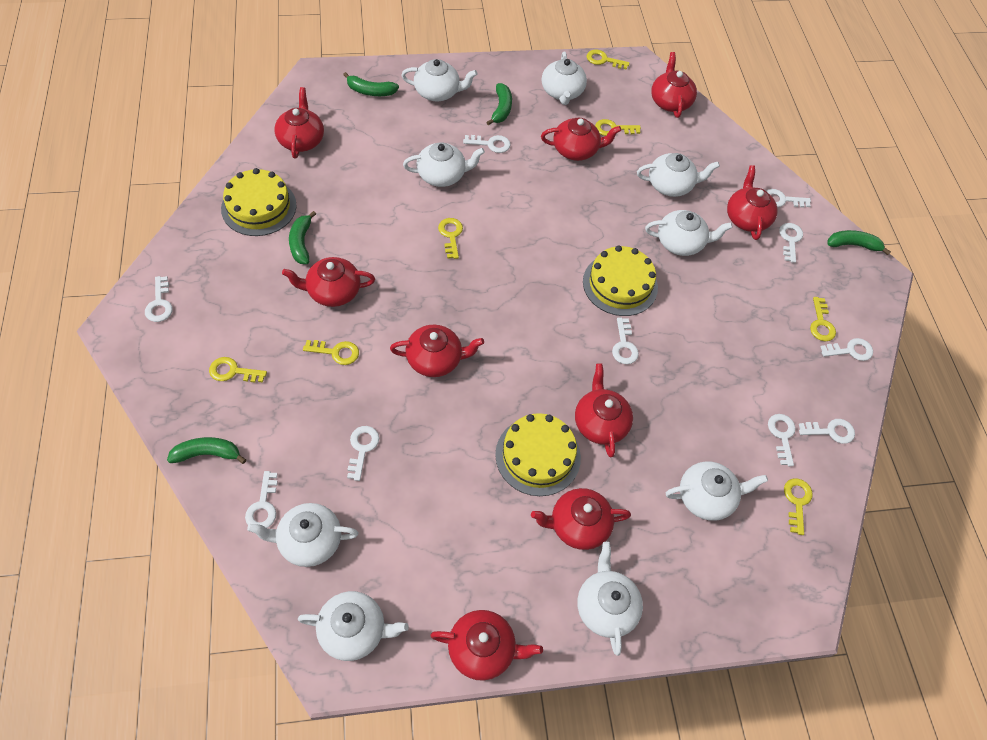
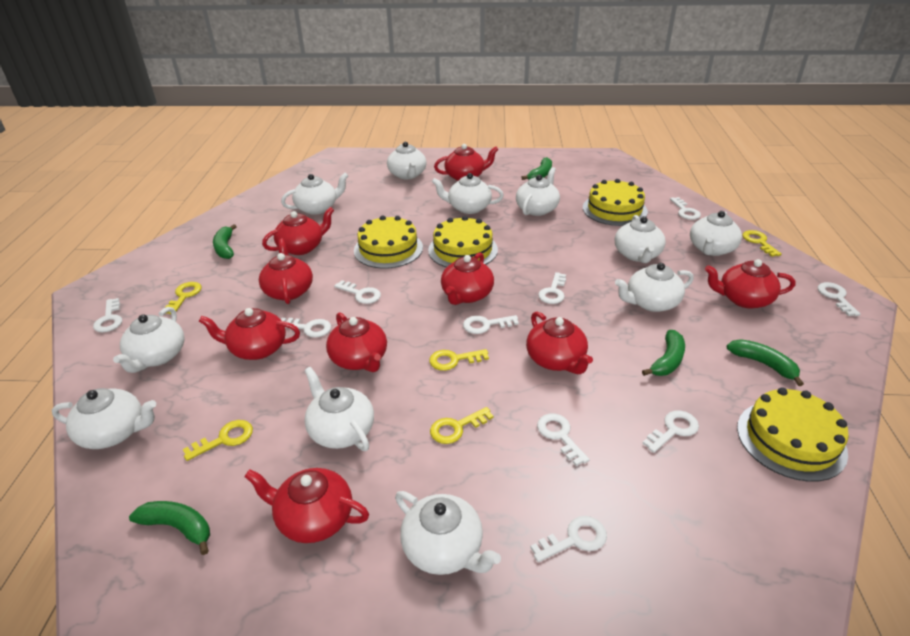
white teapot: [247,503,359,567] [298,591,409,661] [401,59,477,101] [403,142,485,187] [542,51,587,105] [577,542,643,656] [637,153,720,197] [645,210,733,256] [666,461,768,521] = 9 -> [52,388,156,449] [113,307,185,373] [281,172,349,215] [304,367,374,451] [387,142,427,179] [395,491,501,575] [432,173,504,214] [516,167,560,216] [615,215,666,263] [615,263,694,312] [690,211,742,256] = 11
yellow cake: [221,168,297,236] [495,413,581,496] [583,245,658,316] = 3 -> [354,215,423,269] [428,216,498,267] [583,179,648,226] [737,388,849,482] = 4
yellow key: [209,357,267,383] [303,340,359,365] [438,218,463,259] [587,50,630,70] [595,119,641,136] [784,479,813,535] [810,297,836,341] = 7 -> [165,282,202,314] [183,420,253,461] [429,349,489,371] [430,407,493,444] [742,230,782,257] = 5

